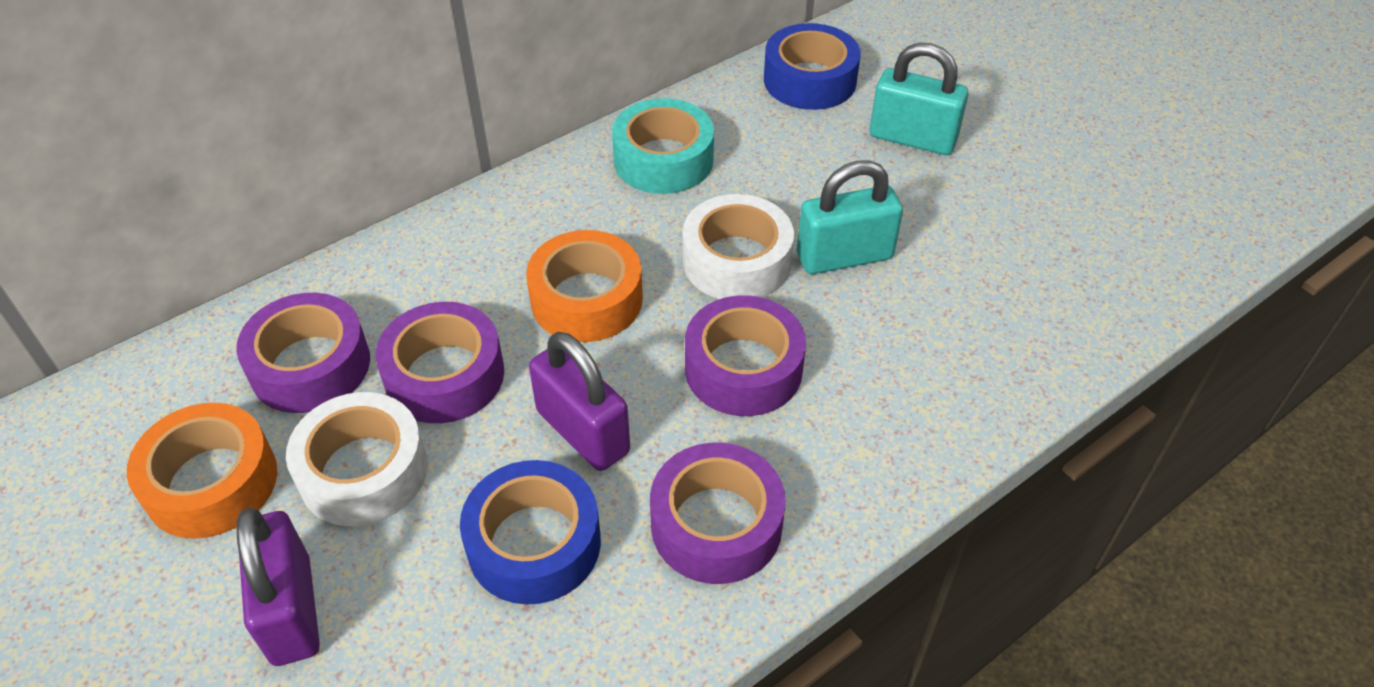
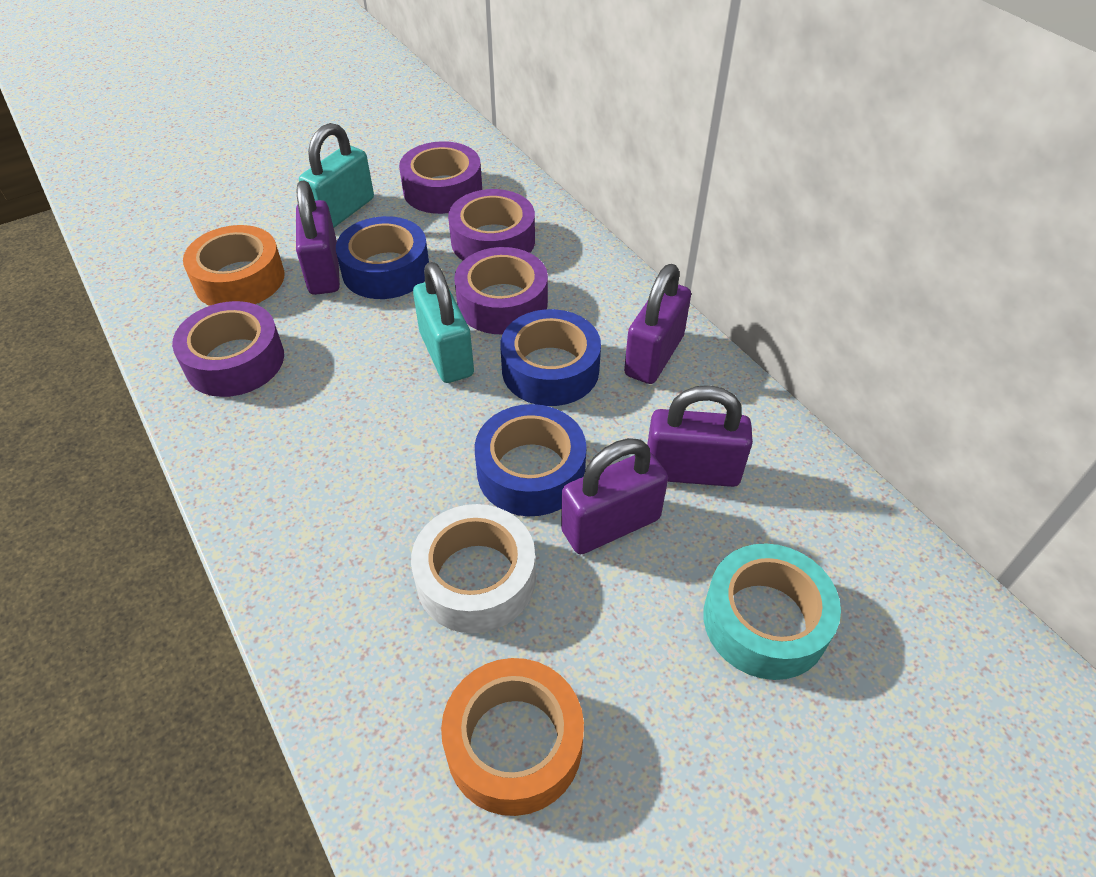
blue tape: [460,460,601,604] [764,23,861,110] = 2 -> [336,216,429,299] [475,404,587,516] [500,309,601,406] = 3
purple padlock: [237,508,320,666] [529,332,630,471] = 2 -> [296,181,340,295] [561,438,668,554] [624,264,691,384] [647,385,753,487] = 4
white tape: [286,392,428,526] [683,194,794,299] = 2 -> [411,504,536,633] = 1

